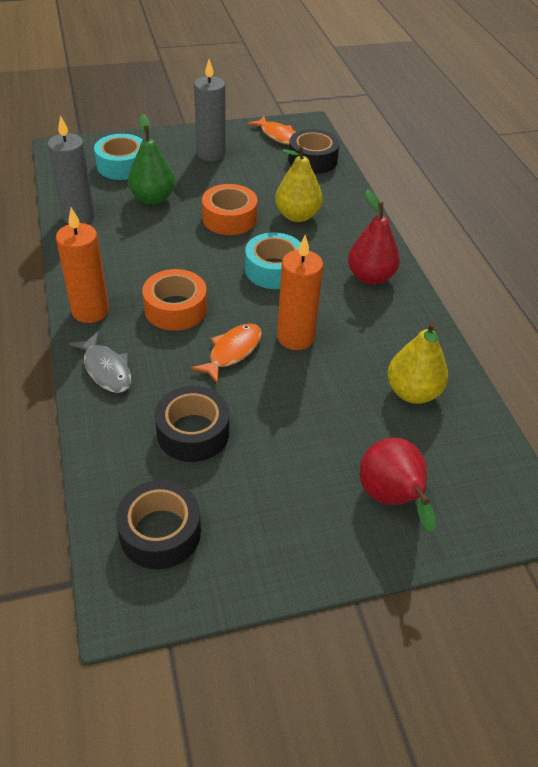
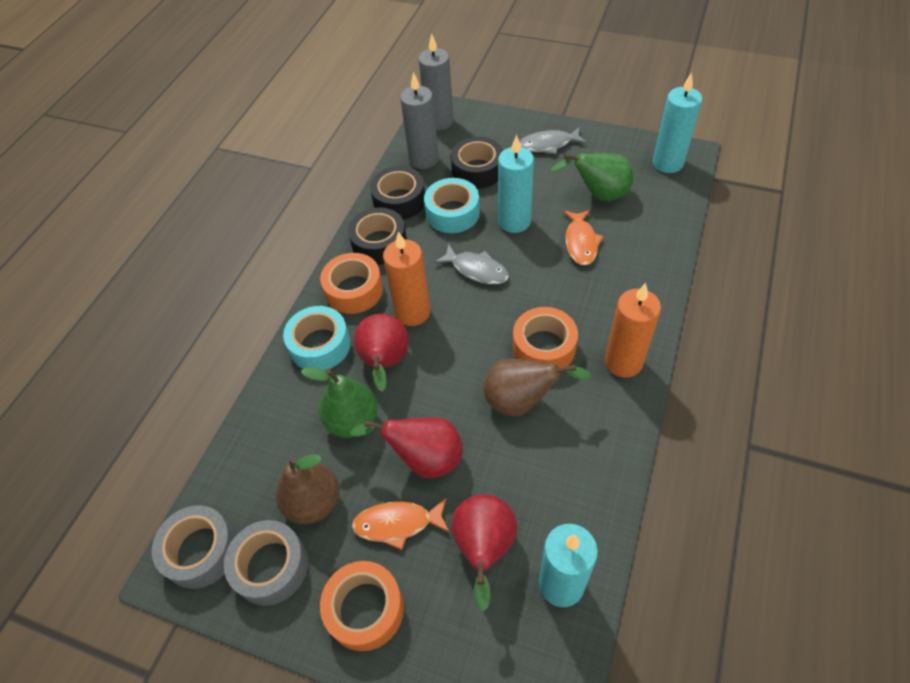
brown pear: none = 0 -> [276,454,339,524] [483,359,592,416] = 2
green pear: [128,114,175,205] = 1 -> [301,367,378,438] [550,153,634,201] = 2
grey fish: [69,331,131,393] = 1 -> [434,244,509,284] [520,127,587,154] = 2
grey tape: none = 0 -> [152,505,236,589] [224,520,308,606] = 2
orange tape: [142,269,207,331] [202,184,257,235] = 2 -> [320,253,383,314] [320,561,404,651] [513,307,578,368] = 3
red pear: [348,190,400,285] [360,438,436,532] = 2 -> [350,417,463,478] [354,314,409,392] [451,494,517,611] = 3
turquoise candle: none = 0 -> [498,135,534,233] [539,524,598,607] [653,73,702,173] = 3
yellow pear: [275,145,323,222] [387,321,448,404] = 2 -> none = 0

